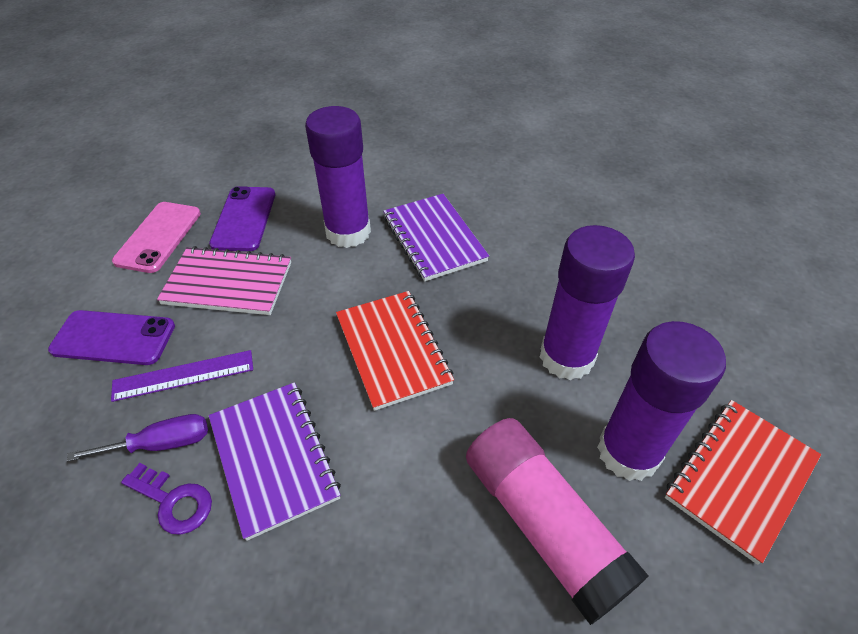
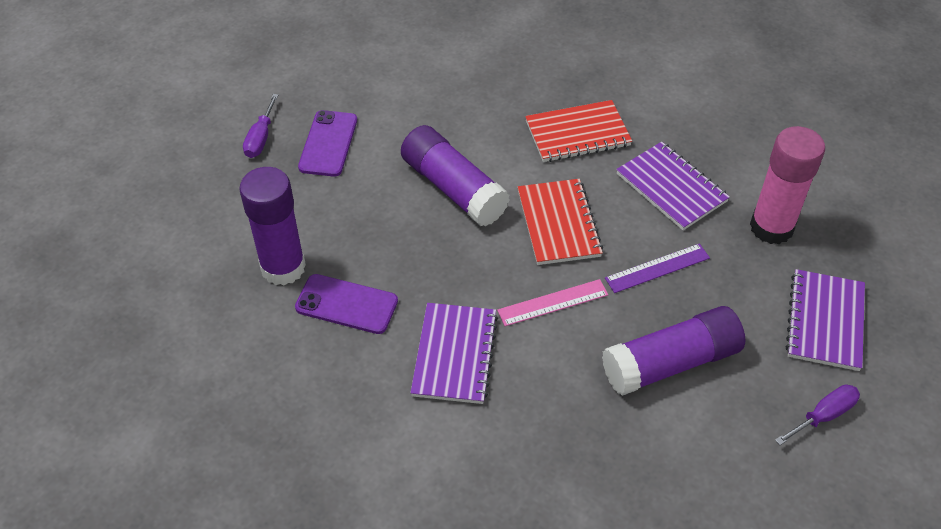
pink notebook: [157,246,291,315] = 1 -> none = 0
pink phone: [112,202,201,273] = 1 -> none = 0
pink ruler: none = 0 -> [497,279,608,326] = 1
purple key: [121,463,212,535] = 1 -> none = 0
purple notebook: [209,382,341,541] [383,194,489,281] = 2 -> [410,303,498,404] [616,142,730,230] [786,269,865,371] = 3
purple screwdriver: [67,414,208,462] = 1 -> [243,94,279,158] [775,385,860,445] = 2

